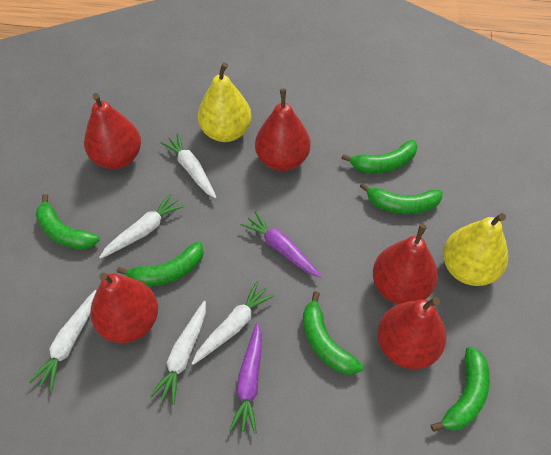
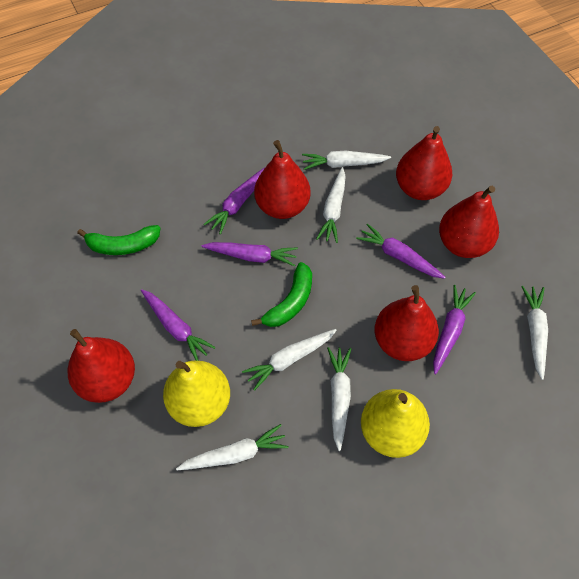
green banana: [36,194,99,250] [117,241,204,287] [303,291,363,375] [341,140,418,173] [360,183,443,214] [431,346,490,432] = 6 -> [77,225,161,255] [251,262,312,327] = 2
purple carrot: [229,323,262,434] [240,211,322,278] = 2 -> [141,289,215,361] [202,242,298,267] [204,168,265,235] [356,223,445,279] [433,285,476,374] = 5
white carrot: [29,290,97,391] [99,194,185,259] [150,301,206,405] [160,134,217,198] [192,282,275,365] = 5 -> [176,424,289,470] [242,329,337,391] [302,151,391,170] [316,167,346,243] [327,347,351,451] [521,286,548,380] = 6

